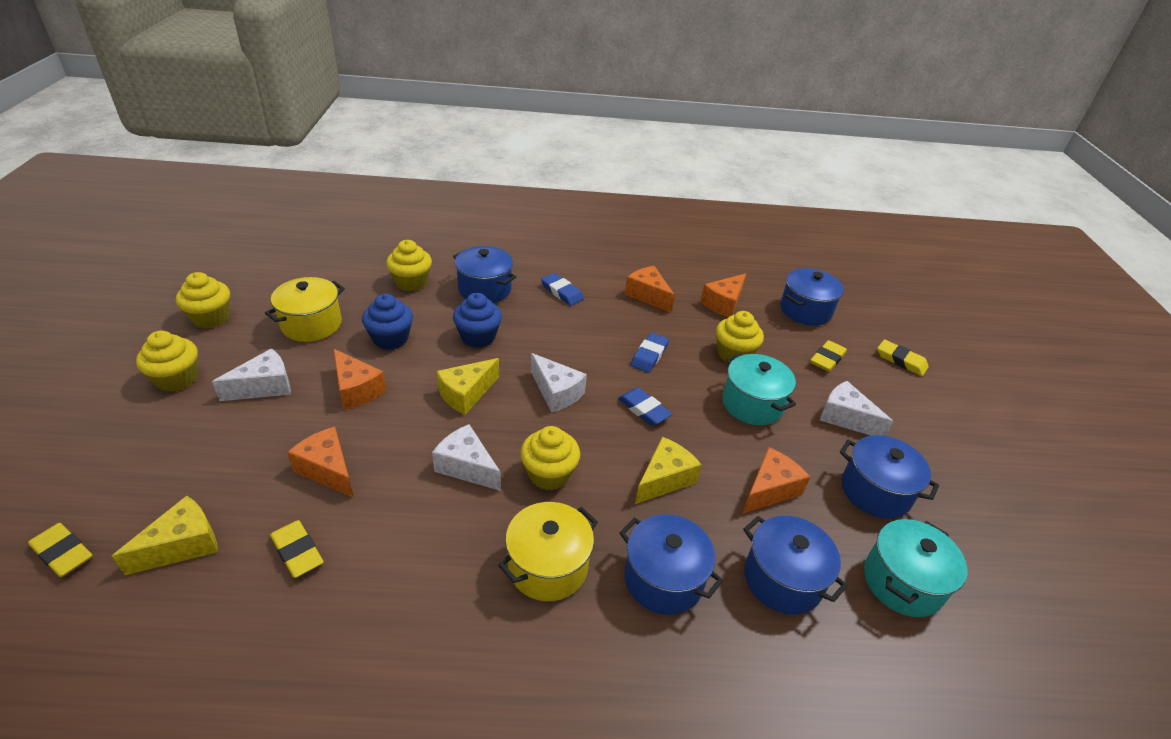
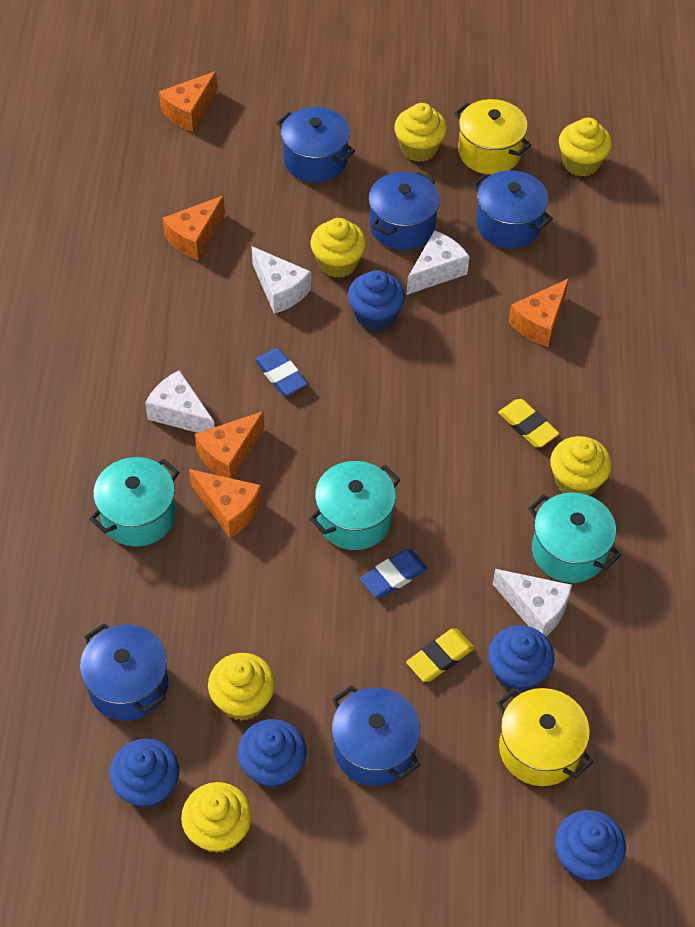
blue cupcake: [362,294,413,350] [453,293,502,348] = 2 -> [109,739,179,809] [238,719,307,789] [348,270,405,331] [488,625,554,692] [555,810,626,882] = 5
blue eraser: [541,273,584,306] [618,387,672,426] [631,333,669,373] = 3 -> [255,348,308,396] [360,549,428,598] = 2
turquoise pot: [722,354,796,425] [864,519,968,617] = 2 -> [89,457,179,547] [309,461,400,550] [528,492,621,583] = 3
yellow cheese: [112,496,218,575] [437,358,499,415] [635,437,702,504] = 3 -> none = 0
yellow cupcake: [136,331,198,392] [176,272,230,328] [386,240,432,291] [520,426,580,490] [716,311,764,363] = 5 -> [181,782,252,853] [208,653,275,721] [310,218,366,278] [394,103,447,162] [550,436,612,495] [559,117,612,177] = 6
yellow eraser: [28,523,92,577] [270,520,324,578] [810,340,847,372] [878,340,929,376] = 4 -> [406,629,475,682] [498,399,559,447] = 2

